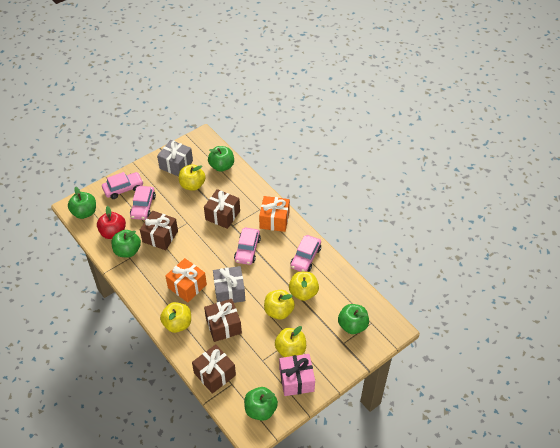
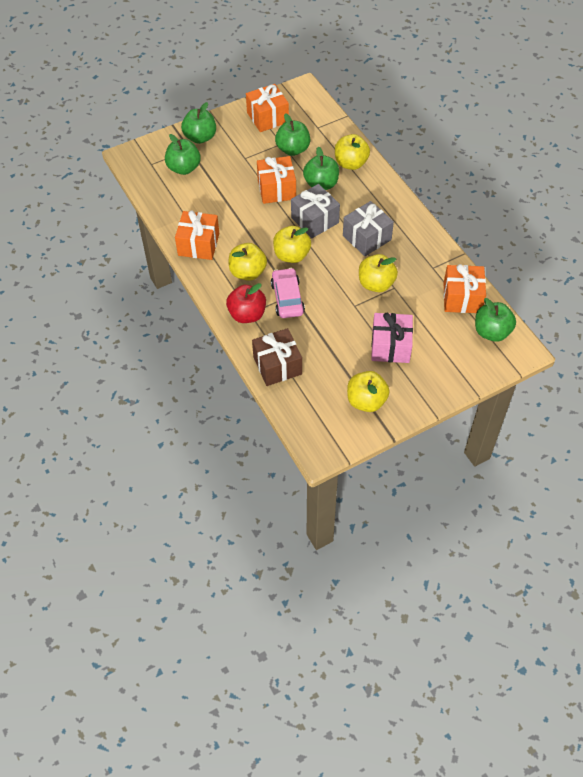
brown gift: [140,211,178,250] [192,344,236,394] [204,189,240,229] [204,299,242,342] = 4 -> [252,328,302,386] = 1
orange gift: [165,258,207,303] [259,196,290,232] = 2 -> [175,210,219,260] [246,84,289,132] [257,156,296,204] [443,264,486,313] = 4
pink car: [102,172,144,199] [130,186,156,220] [234,228,261,265] [291,235,321,272] = 4 -> [271,268,305,318] = 1

